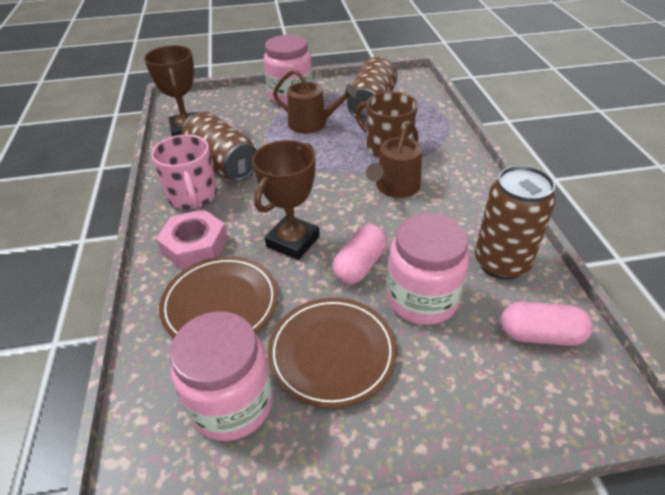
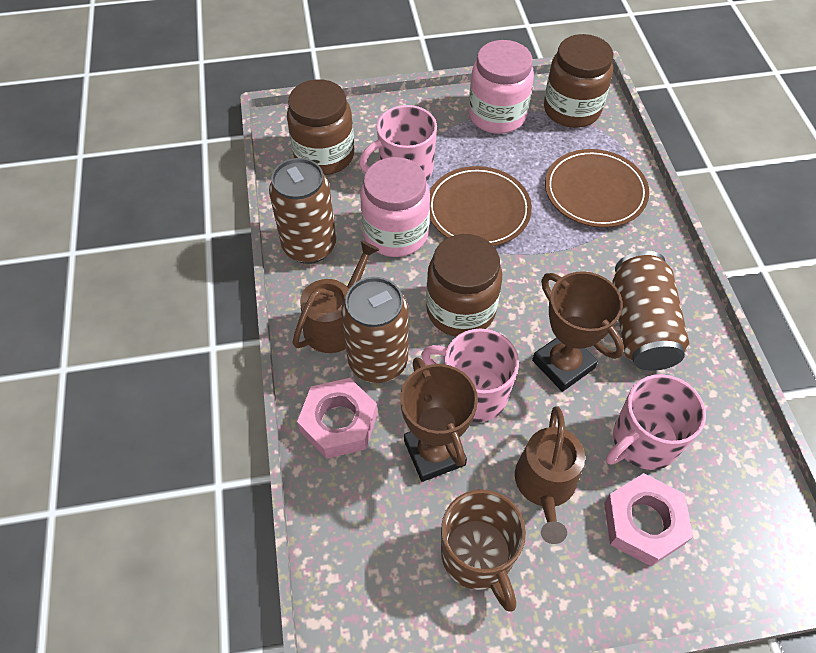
brown jar: none = 0 -> [287,79,354,175] [426,234,502,337] [544,34,613,128] = 3
pink capsule: [333,224,387,284] [501,302,593,346] = 2 -> none = 0
pink jar: [170,311,273,441] [264,35,313,106] [387,213,470,325] = 3 -> [360,157,430,257] [469,40,534,134] = 2
pink mug: [151,135,217,210] = 1 -> [359,105,437,181] [421,329,519,422] [606,374,706,470] = 3
pink nut: [156,209,228,269] = 1 -> [297,378,378,459] [604,473,693,566] = 2

